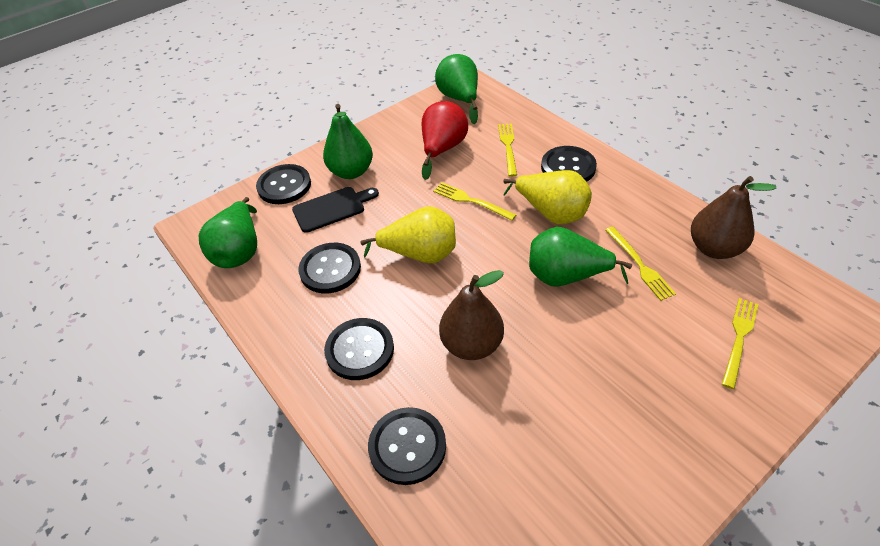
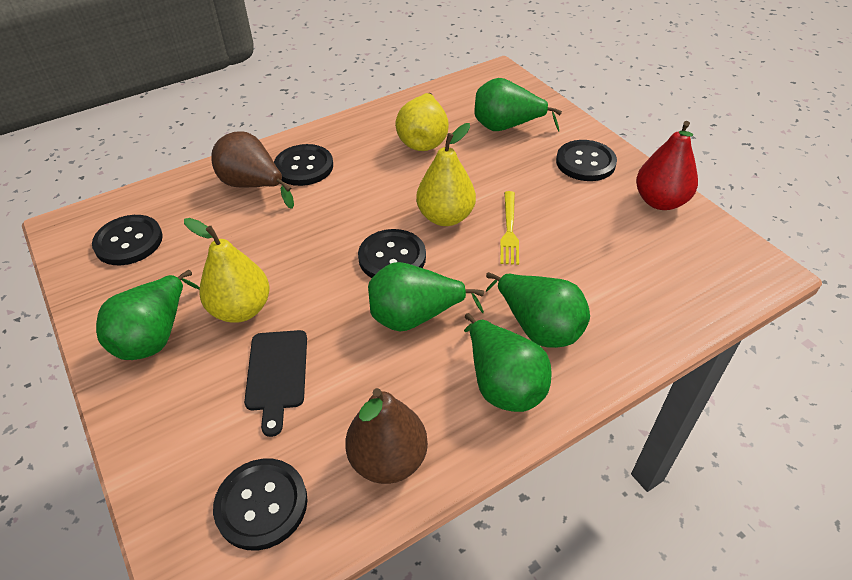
green pear: [199,197,257,268] [323,104,373,179] [435,54,478,124] [529,227,632,287] = 4 -> [96,270,200,360] [368,262,484,331] [464,313,552,412] [474,78,562,131] [486,272,590,348] = 5
yellow fork: [433,182,516,220] [498,123,517,177] [606,227,676,301] [722,298,758,389] = 4 -> [500,191,519,265] = 1
yellow pear: [360,206,456,263] [503,170,592,224] = 2 -> [184,218,270,323] [395,93,449,151] [416,123,476,226] = 3

